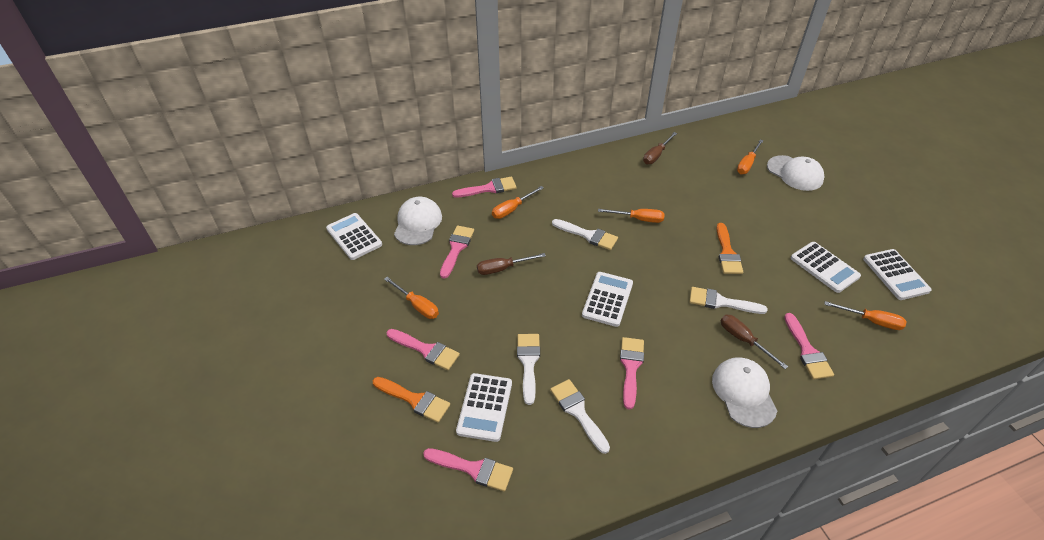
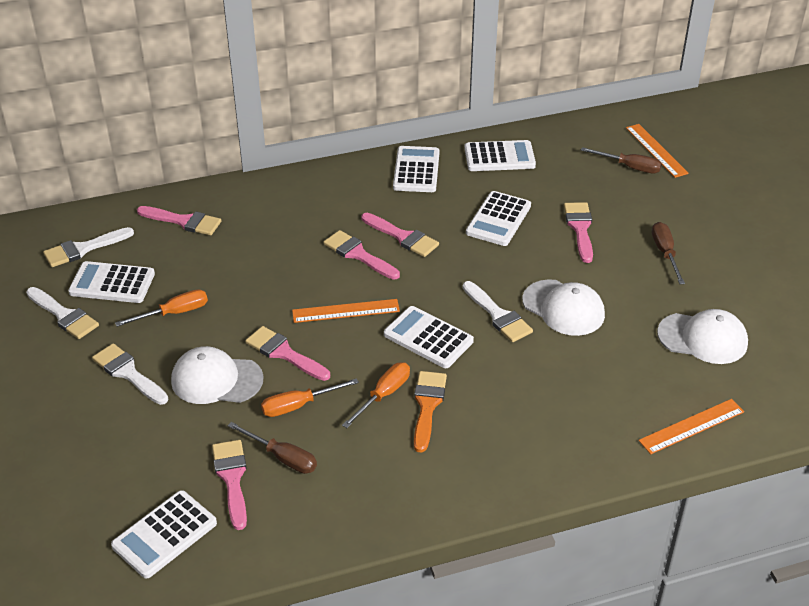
orange brush: [373,377,450,423] [716,223,743,274] = 2 -> [414,371,447,453] = 1
orange ruler: none = 0 -> [292,299,400,323] [626,124,689,178] [639,399,744,454] = 3
orange screwdriver: [384,277,439,319] [492,186,544,219] [598,209,665,223] [737,139,763,174] [824,301,907,330] = 5 -> [115,289,208,327] [261,378,359,417] [342,362,410,428] = 3
white calculator: [326,213,382,260] [456,373,512,442] [582,272,633,327] [791,242,861,293] [863,249,932,300] = 5 -> [68,261,155,303] [111,490,217,579] [384,306,474,368] [393,146,440,192] [464,140,536,171] [466,191,531,246] = 6

